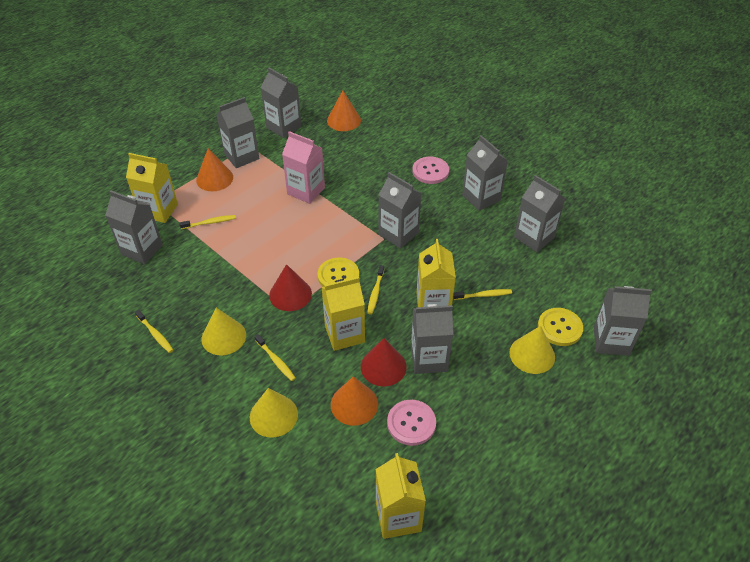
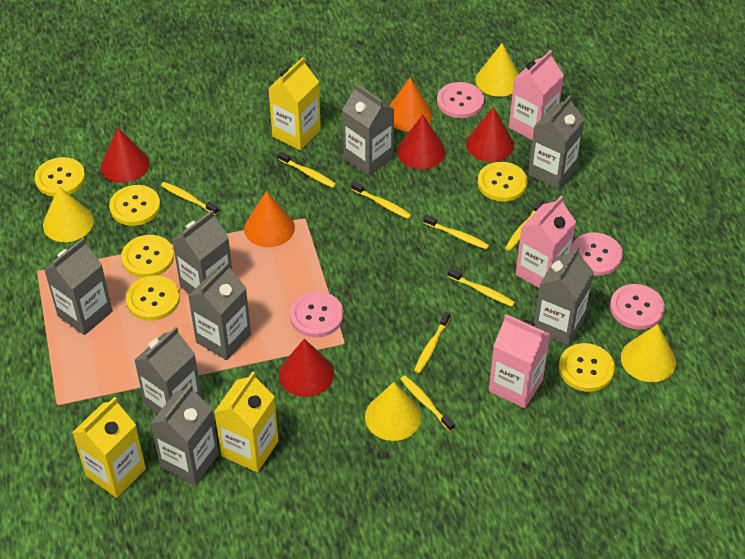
orange cone: [196,148,233,191] [327,90,361,131] [331,376,378,426] = 3 -> [244,191,295,247] [389,78,433,132] = 2
pink button: [387,400,436,446] [413,157,449,184] = 2 -> [290,291,343,337] [437,82,484,118] [571,233,623,276] [610,284,665,330] = 4
pink carton: [282,131,325,204] = 1 -> [489,314,551,408] [509,50,564,140] [516,196,576,288] = 3
red cone: [269,264,312,311] [361,338,407,386] = 2 -> [101,128,150,183] [279,339,334,397] [397,114,445,169] [466,107,514,162] = 4
yellow button: [317,258,359,287] [538,308,583,346] = 2 -> [35,157,85,197] [109,185,160,226] [121,235,174,278] [126,275,180,321] [477,162,527,202] [559,343,615,392] = 6
yellow carton: [126,153,178,223] [321,277,365,351] [376,453,426,539] [417,239,456,307] = 4 -> [72,397,146,498] [214,371,278,472] [268,57,321,150] = 3
yellow cone: [202,308,246,356] [250,388,298,437] [509,326,555,374] = 3 -> [43,186,94,242] [365,382,421,441] [476,43,519,97] [621,324,676,382] = 4
yellow toothbrush: [135,310,173,353] [180,215,236,229] [255,334,296,381] [367,265,384,314] [453,289,512,300] = 5 -> [161,182,219,215] [278,152,336,188] [351,181,411,219] [401,376,455,431] [414,311,451,373] [423,215,489,249] [448,268,515,307] [505,199,544,251] = 8

